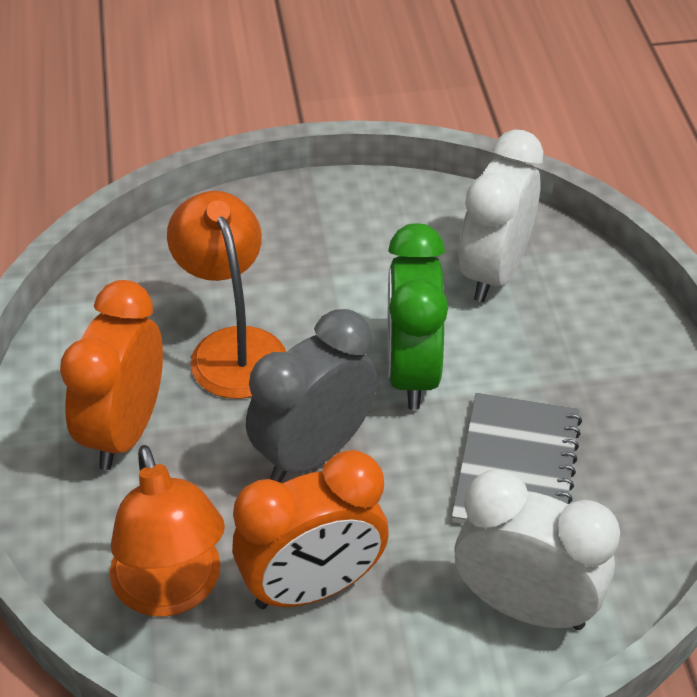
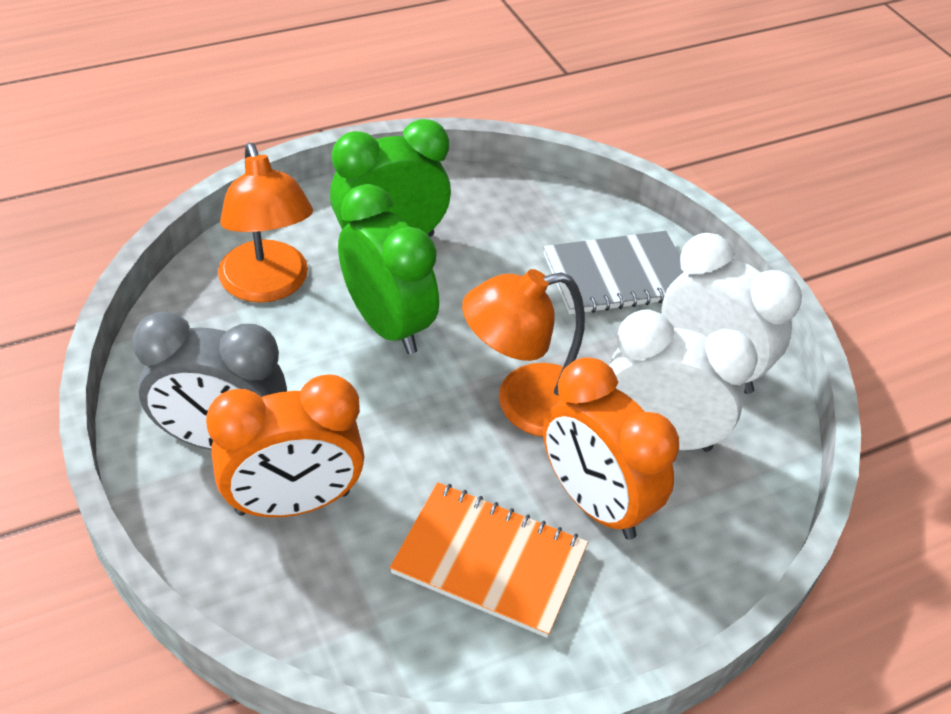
green clock: [387,223,448,410] = 1 -> [330,119,451,237] [338,184,439,354] = 2
orange notebook: none = 0 -> [390,482,588,638] = 1

